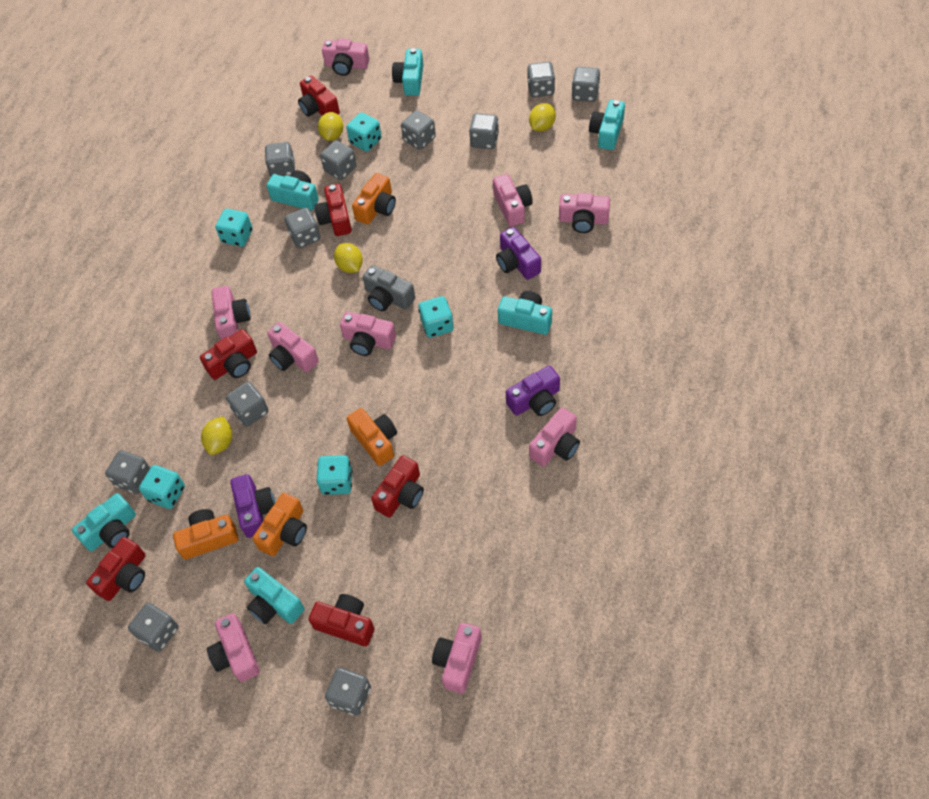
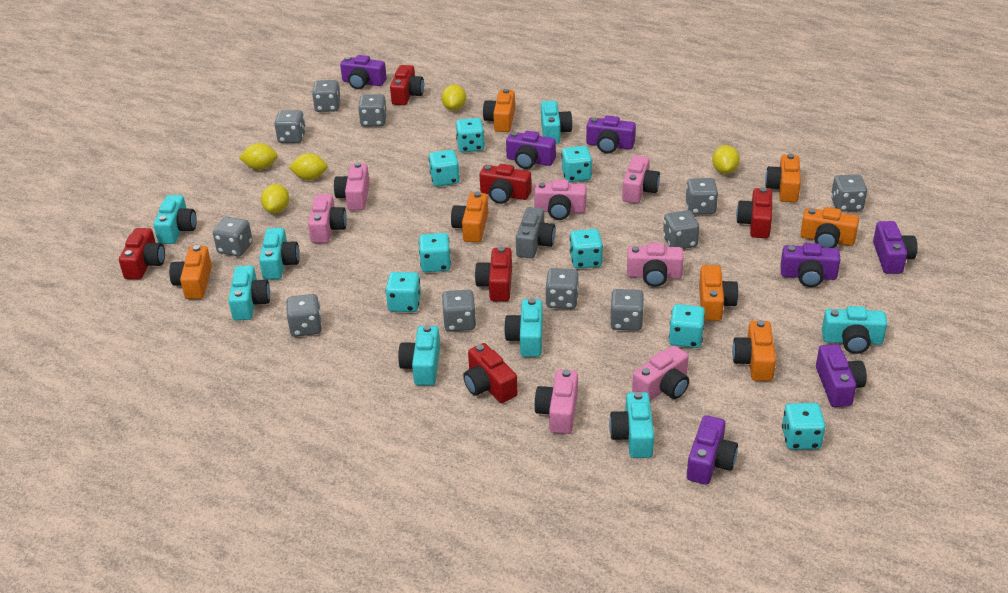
orange camera: [173,509,238,560] [253,493,307,556] [347,408,397,466] [352,173,396,225] = 4 -> [169,245,212,299] [451,192,488,243] [483,89,515,132] [699,265,739,321] [732,320,776,381] [765,154,801,202] [800,207,859,248] = 7
pink camera: [207,613,260,682] [212,286,251,340] [268,322,319,372] [322,38,369,76] [340,312,396,356] [432,623,482,694] [493,174,533,227] [529,408,580,467] [559,193,610,233] = 9 -> [308,194,347,243] [334,162,370,210] [534,179,587,220] [534,369,578,434] [622,155,660,203] [627,243,684,287] [632,345,689,401] = 7
purple camera: [230,474,275,538] [496,227,541,280] [506,366,560,416] = 3 -> [340,55,387,89] [506,131,556,169] [586,116,636,153] [687,415,738,485] [780,243,840,287] [816,344,867,407] [873,221,918,274] = 7
turquoise camera: [72,493,136,551] [244,567,304,624] [267,170,319,211] [392,48,424,96] [498,291,552,335] [589,100,625,150] = 6 -> [153,195,197,244] [228,265,270,320] [259,228,299,280] [398,325,440,386] [504,298,543,357] [541,101,573,144] [609,392,654,458] [822,306,887,354] = 8
turquoise dice: [139,465,185,509] [215,209,253,247] [317,455,353,495] [346,112,382,152] [419,296,454,338] = 5 -> [385,272,421,312] [419,233,451,272] [429,150,460,187] [456,118,485,153] [561,146,592,182] [570,229,603,269] [669,304,705,348] [782,403,826,450] = 8
yellow lemon: [201,416,232,455] [318,112,343,141] [334,243,363,273] [529,103,556,132] = 4 -> [239,143,278,170] [261,184,289,213] [289,153,327,180] [441,84,466,111] [712,145,740,174] = 5

